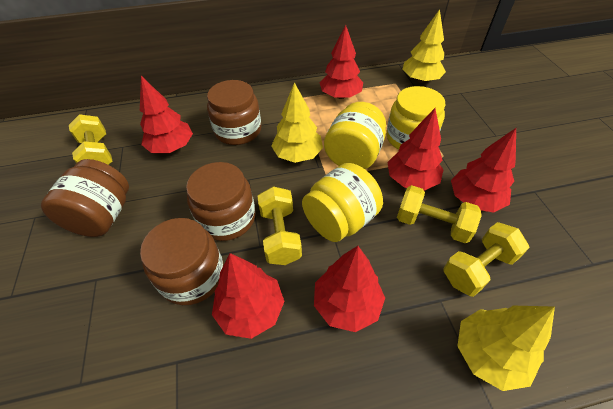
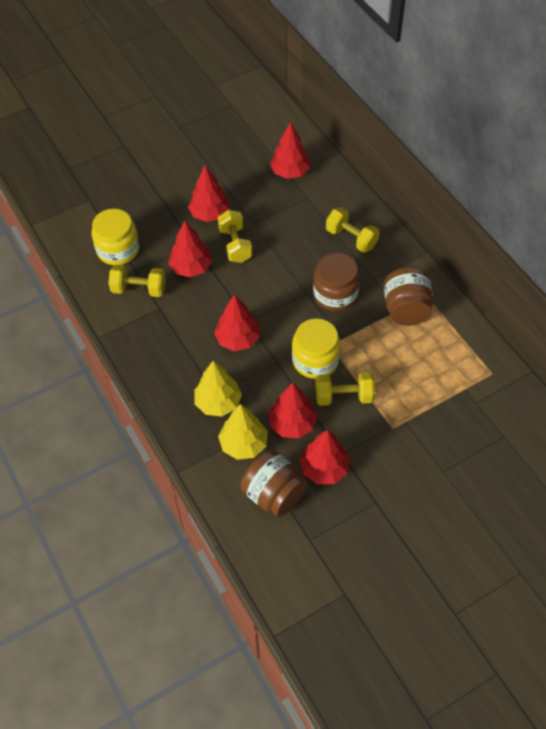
brown jar: [41,159,129,237] [140,218,224,305] [186,162,256,241] [207,80,261,145] = 4 -> [240,450,308,517] [313,253,360,311] [384,267,433,326] = 3
yellow jar: [302,163,383,242] [324,102,386,169] [386,86,445,150] = 3 -> [92,209,139,265] [292,318,341,379] = 2
yellow tree: [271,82,323,163] [402,9,446,83] [457,306,555,391] = 3 -> [194,361,242,417] [218,404,268,460] = 2

